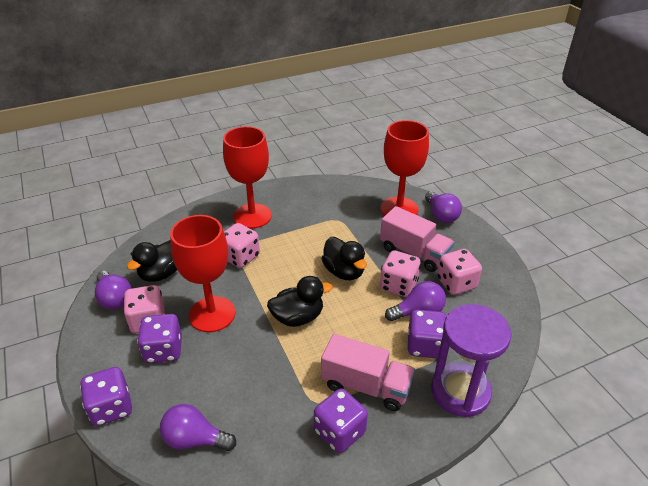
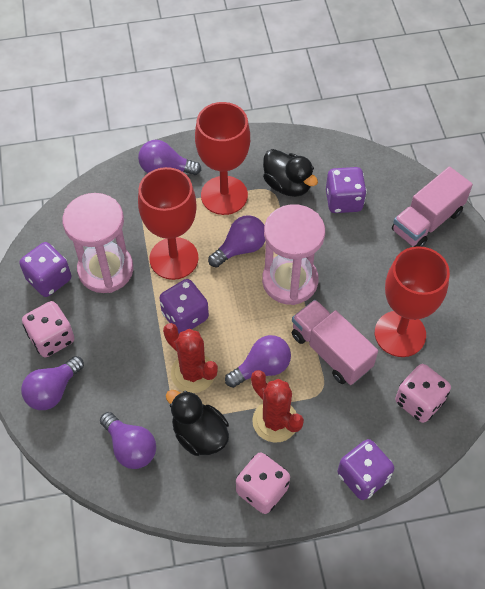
black duck: [127,240,177,282] [267,276,333,327] [321,237,367,280] = 3 -> [166,390,229,456] [263,149,318,197] = 2
pink dice: [123,285,165,333] [224,223,260,268] [380,251,421,297] [437,249,482,295] = 4 -> [22,301,74,357] [236,453,290,514] [395,364,451,423] = 3
pink hourglass: none = 0 -> [62,193,133,293] [262,204,325,305] = 2
purple hourglass: [431,304,511,417] = 1 -> none = 0
purple light bulb: [95,271,132,310] [160,404,236,451] [385,281,446,321] [425,191,462,223] = 4 -> [21,356,84,410] [100,412,156,469] [138,140,201,175] [208,215,265,268] [225,335,291,388] = 5
red cactus: none = 0 -> [163,323,218,393] [251,370,304,443] = 2

